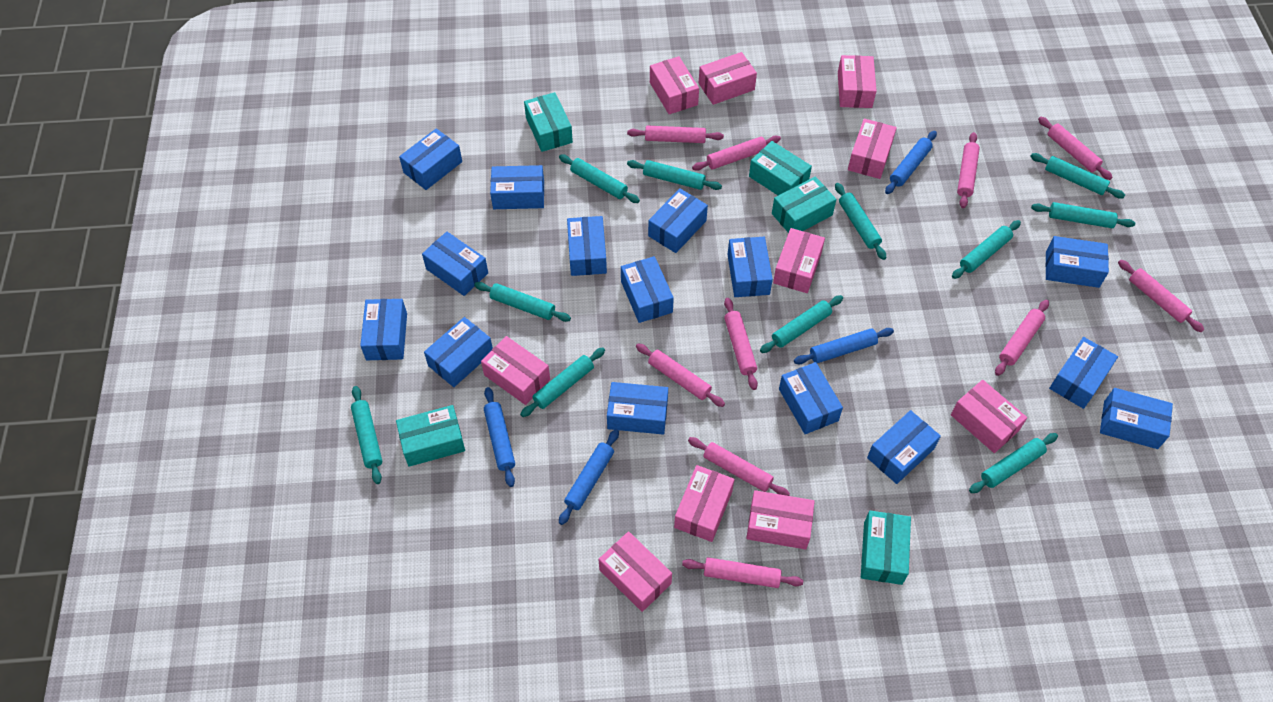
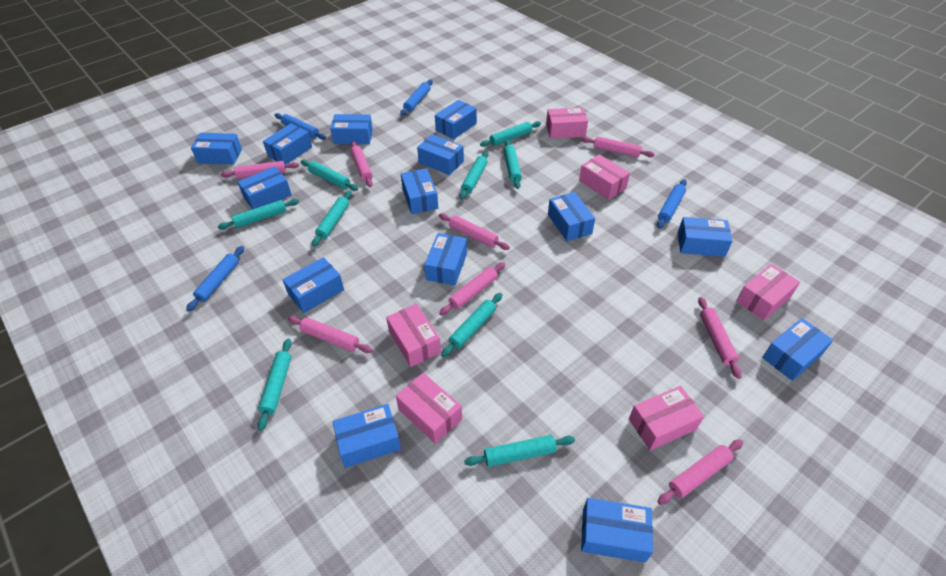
blue box: [360,299,407,360] [399,128,462,190] [422,231,488,296] [424,317,493,387] [490,165,544,209] [567,216,607,276] [607,382,668,434] [621,256,674,323] [648,188,708,253] [727,237,773,297] [779,362,843,434] [867,410,941,484] [1046,236,1109,288] [1049,337,1118,409] [1100,388,1173,449] = 15 -> [191,133,242,165] [238,166,292,209] [263,123,312,165] [282,257,344,313] [330,114,373,144] [332,404,401,468] [401,168,438,214] [417,134,464,175] [424,233,467,286] [435,100,477,140] [548,192,595,241] [581,498,653,563] [678,217,733,257] [762,318,833,381] = 14
pink box: [481,336,550,405] [599,531,672,612] [650,56,699,114] [674,465,734,542] [699,52,757,105] [746,490,815,550] [773,228,825,293] [838,55,876,108] [848,119,897,179] [951,380,1027,453] = 10 -> [386,304,441,367] [396,373,462,444] [546,107,588,139] [579,154,630,200] [629,386,704,451] [736,264,800,321] = 6
pink rolling pin: [627,126,724,143] [636,343,725,407] [682,557,803,588] [688,437,790,496] [692,136,781,171] [724,298,758,390] [957,132,980,208] [995,300,1049,376] [1038,117,1113,180] [1118,260,1204,332] = 10 -> [221,161,299,179] [288,316,372,353] [350,141,373,187] [439,213,510,250] [439,262,506,316] [581,136,655,158] [657,439,743,505] [698,297,742,379] = 8
turquoise box: [396,405,465,467] [524,92,573,152] [749,141,812,195] [772,177,836,233] [861,511,911,585] = 5 -> none = 0
turquoise rolling pin: [351,386,382,484] [474,282,571,322] [520,347,605,417] [559,154,640,203] [627,160,722,190] [760,295,843,353] [835,183,886,260] [952,220,1021,279] [969,433,1058,493] [1030,153,1125,198] [1031,202,1135,228] = 11 -> [218,199,299,230] [257,339,292,431] [301,160,358,191] [312,191,352,247] [441,293,502,357] [460,151,488,200] [464,435,575,467] [480,121,541,147] [503,140,522,189] = 9

